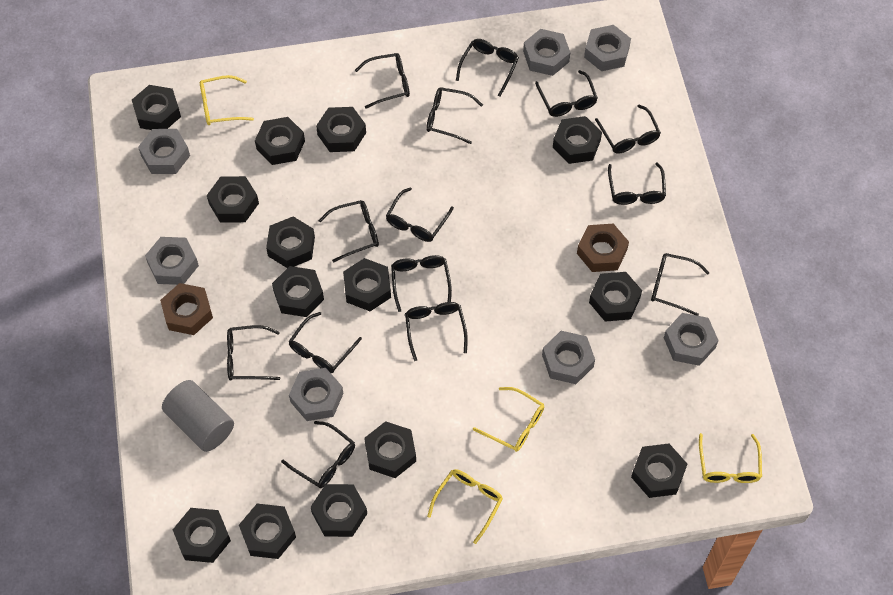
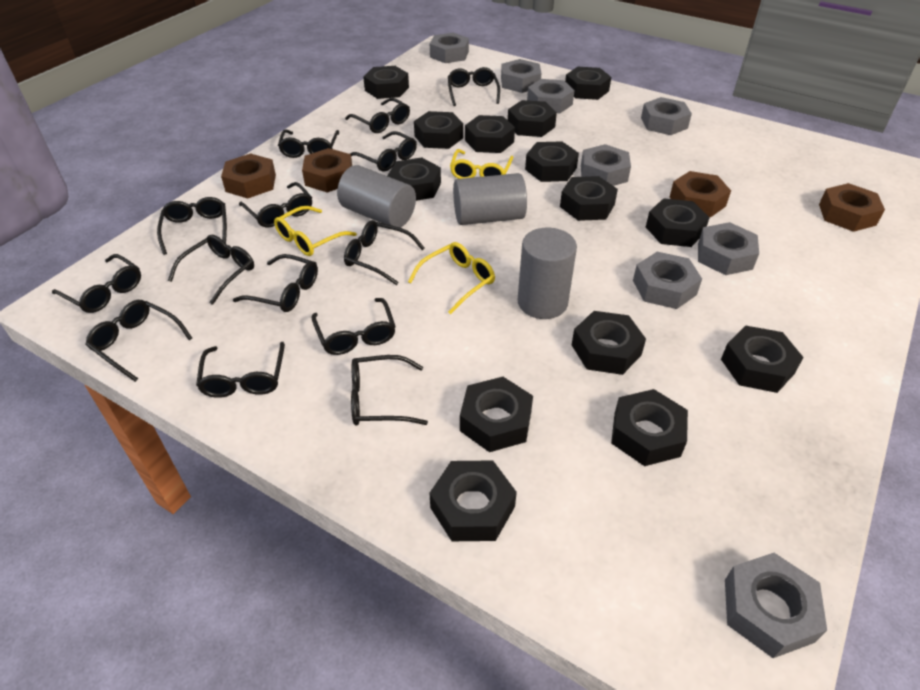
brown nut: [160,283,213,335] [577,224,629,272] = 2 -> [221,153,276,199] [302,148,352,193] [670,171,731,218] [819,183,885,232] = 4
grey cylinder: [162,380,234,452] = 1 -> [337,165,416,228] [453,173,527,225] [518,228,577,319] = 3
grey nut: [138,129,190,174] [145,237,199,285] [289,368,343,421] [523,29,570,76] [542,331,595,384] [584,25,631,71] [664,313,719,366] = 7 -> [430,33,469,63] [501,59,542,93] [527,79,575,113] [581,144,631,186] [633,252,702,309] [641,97,692,135] [698,222,759,275] [725,553,827,658] = 8
yellow glasses: [200,75,254,125] [427,469,503,544] [473,387,544,452] [699,433,762,483] = 4 -> [274,206,357,256] [408,242,495,315] [450,149,514,179] = 3

